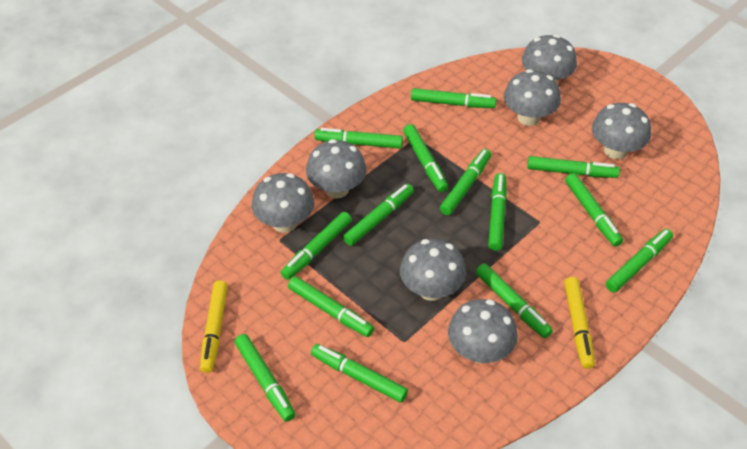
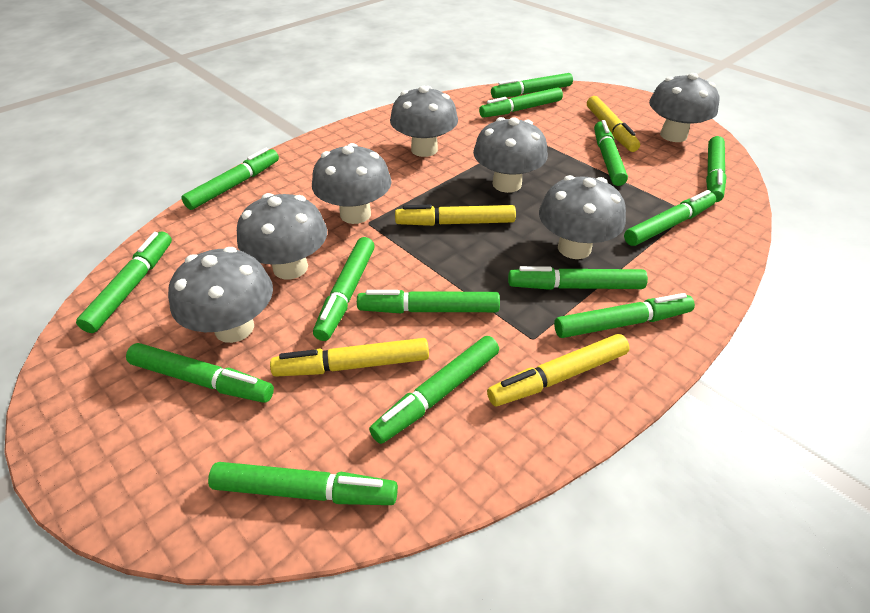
yellow marker: [200,280,228,373] [564,277,595,369] = 2 -> [270,338,429,377] [395,205,516,226] [487,334,630,406] [587,96,640,152] = 4

